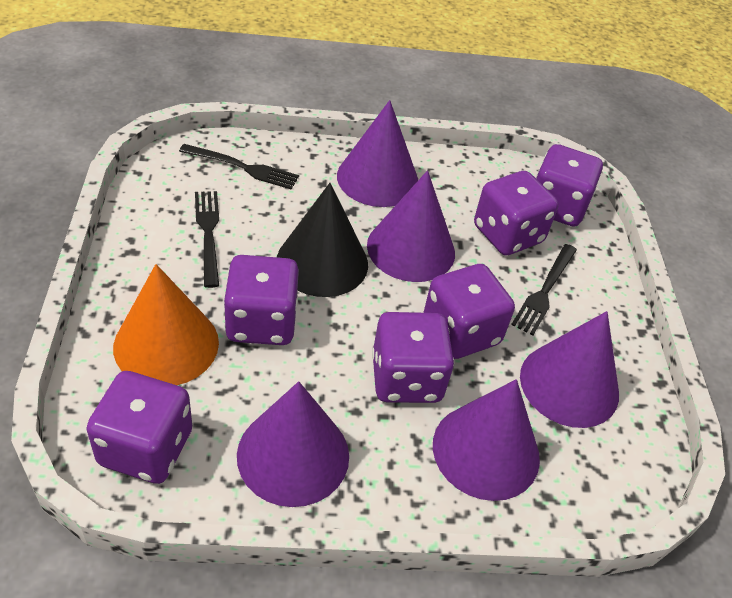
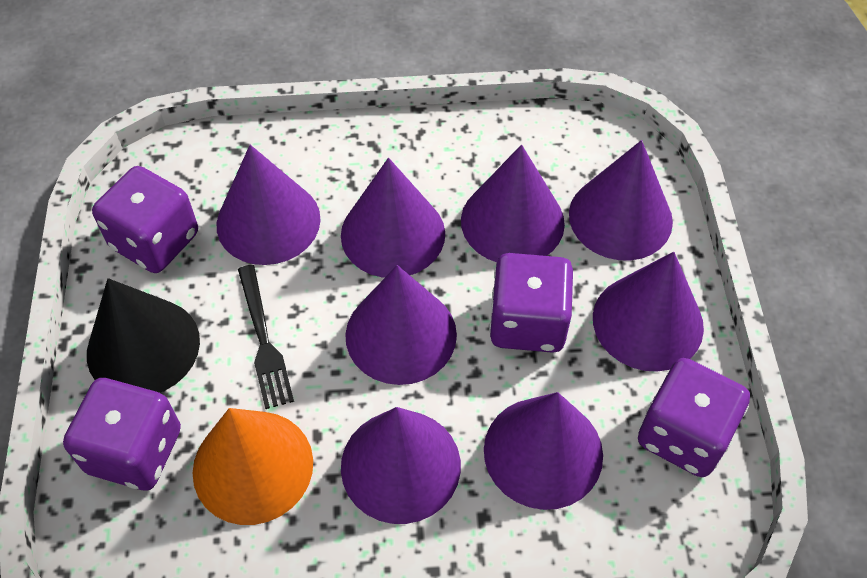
black fork: [179,144,299,190] [195,191,219,288] [511,244,577,335] = 3 -> [238,265,294,409] = 1
purple cone: [237,381,349,507] [337,100,418,207] [367,170,455,282] [433,379,540,501] [520,311,619,428] = 5 -> [217,145,321,265] [341,158,445,278] [341,407,461,524] [345,265,457,385] [461,145,565,262] [484,392,603,510] [569,140,673,261] [593,252,704,372] = 8
purple dice: [86,371,192,484] [224,255,299,345] [372,312,454,403] [423,264,515,359] [474,171,559,255] [536,144,603,227] = 6 -> [63,378,181,490] [92,166,198,273] [489,253,574,353] [638,358,750,477] = 4

